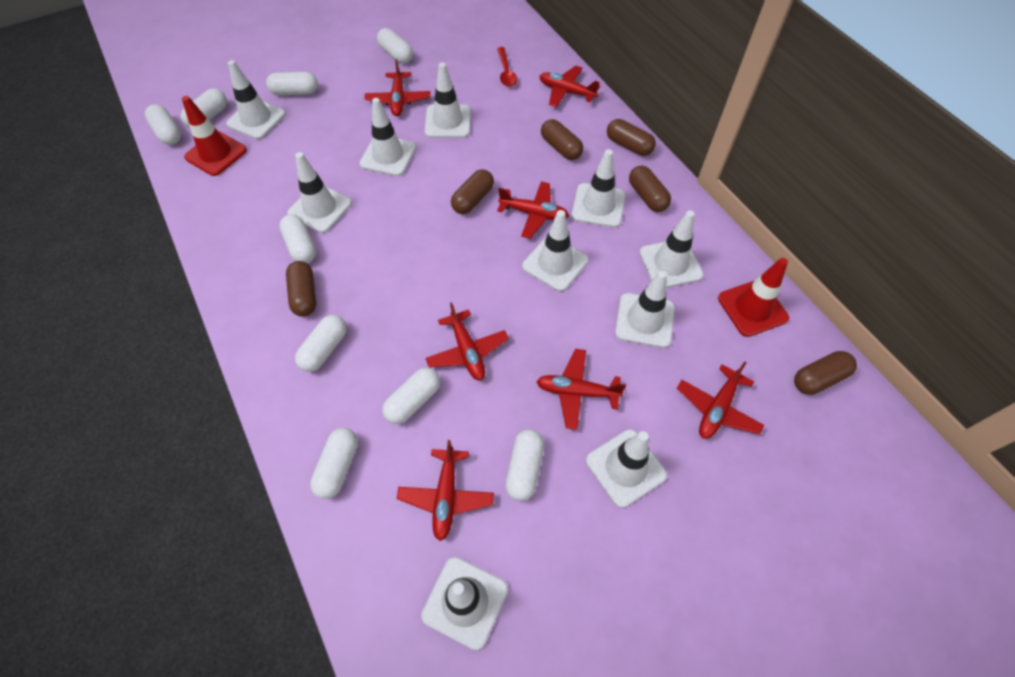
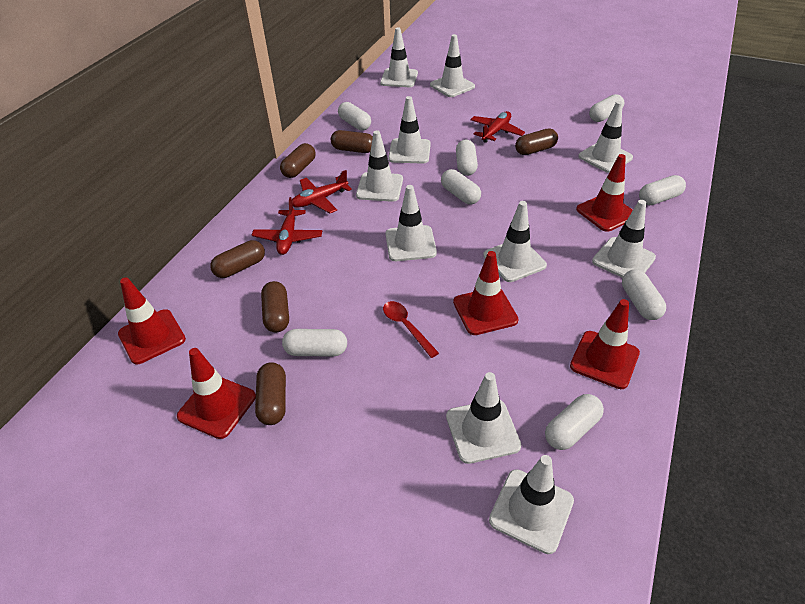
red plane: [364,59,430,116] [397,440,494,541] [425,302,509,381] [497,181,569,239] [536,349,626,430] [539,66,600,107] [677,362,764,439] = 7 -> [252,197,322,255] [292,170,352,213] [470,111,525,143] = 3
red traffic cone: [182,96,247,176] [718,258,789,337] = 2 -> [118,277,186,364] [177,348,256,439] [453,251,519,335] [570,299,640,389] [576,154,633,232] = 5
white capsule: [145,104,181,145] [181,88,227,128] [266,72,318,95] [279,214,316,263] [295,315,347,372] [310,428,358,499] [377,28,413,64] [382,367,440,424] [505,429,544,501] = 9 -> [282,329,347,357] [338,102,371,131] [441,169,481,204] [456,139,478,176] [545,394,604,450] [589,94,624,122] [622,269,666,320] [639,175,686,205] = 8

